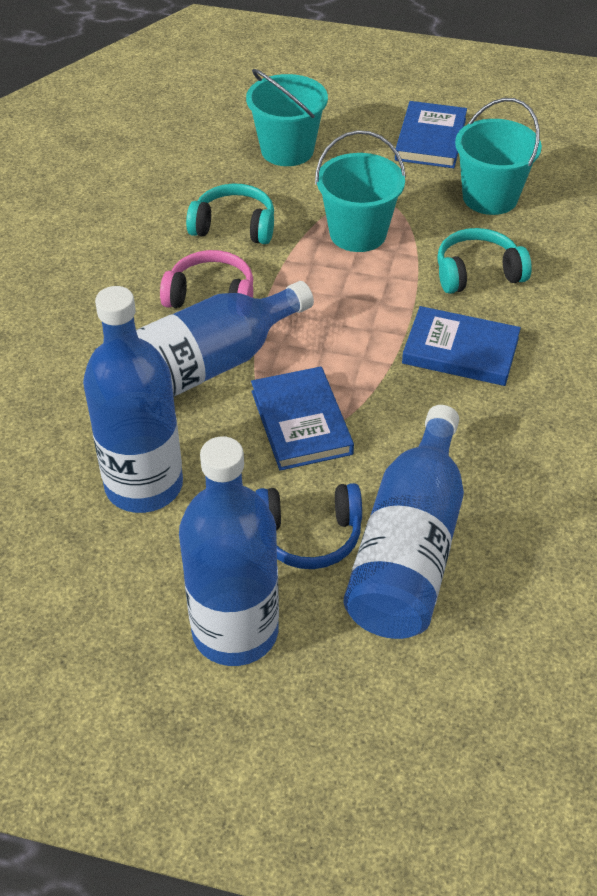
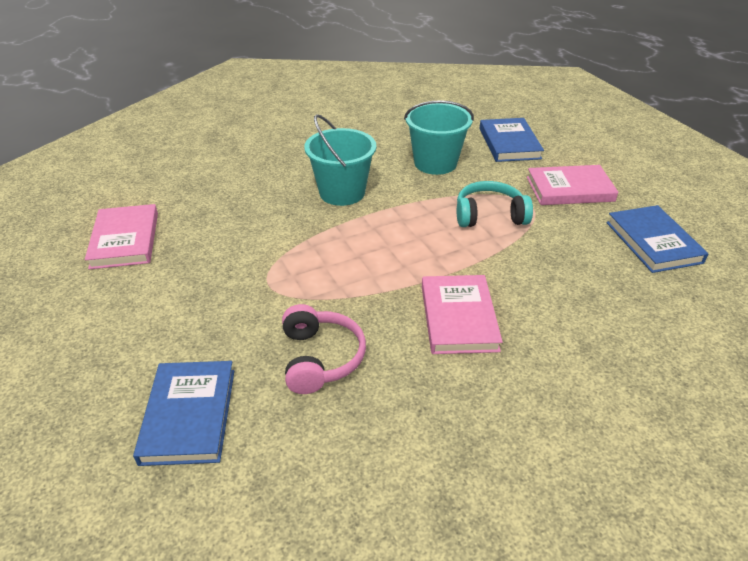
blue bottle: [83,286,183,513] [95,281,314,397] [179,436,279,666] [344,405,464,639] = 4 -> none = 0
blue headphones: [256,483,362,569] = 1 -> none = 0
pink book: none = 0 -> [85,204,158,270] [422,275,503,354] [527,165,618,205] = 3
turquoise bucket: [246,69,328,166] [315,130,406,252] [455,98,542,215] = 3 -> [304,114,376,206] [404,100,474,175] = 2
turquoise headphones: [186,183,274,244] [437,228,532,294] = 2 -> [457,181,533,227] = 1

